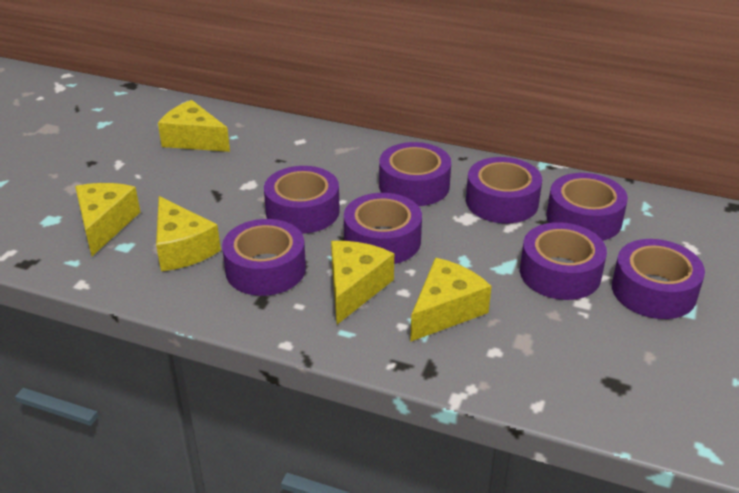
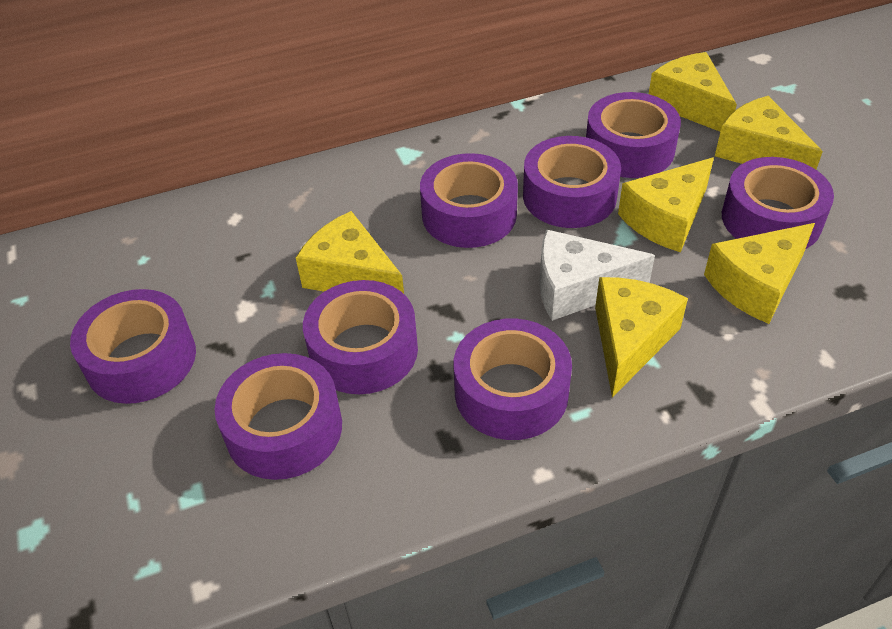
white cheese: none = 0 -> [539,229,655,321] = 1
yellow cheese: [75,183,140,256] [156,196,221,271] [158,100,230,152] [331,241,394,325] [410,258,492,342] = 5 -> [296,211,404,294] [595,277,688,397] [618,157,714,252] [649,52,737,132] [704,223,815,324] [715,96,823,169] = 6

